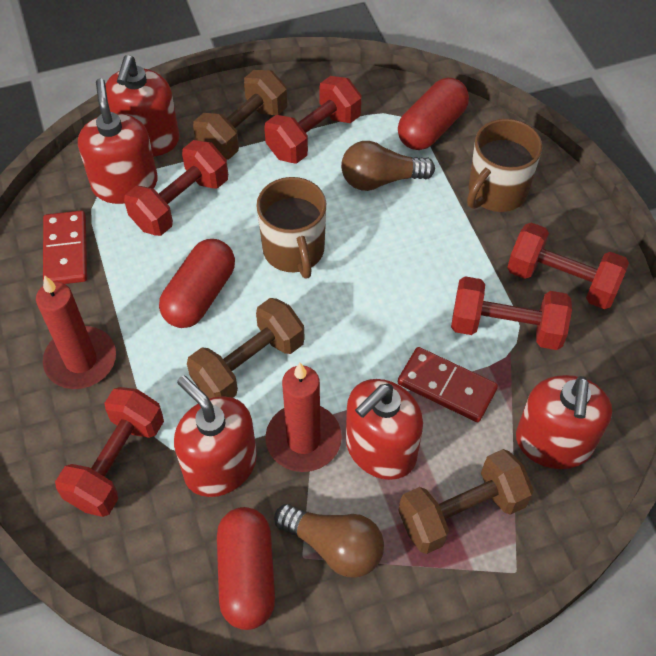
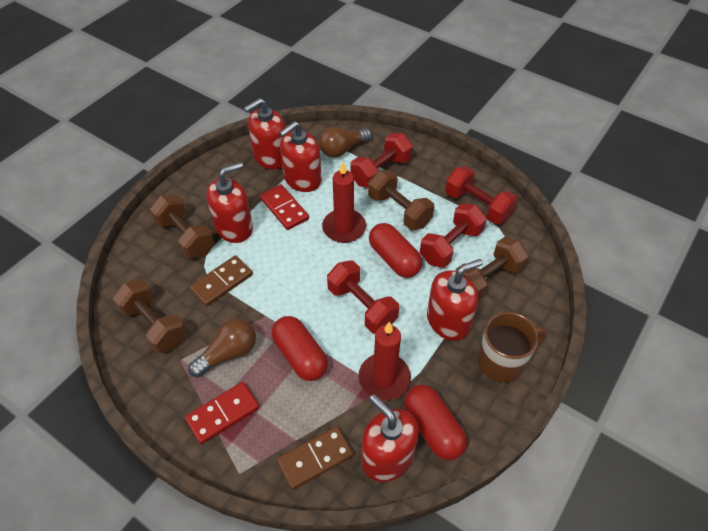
brown domino: none = 0 -> [189,255,253,307] [277,426,354,490] = 2
brown dumbbell: [187,298,305,398] [193,70,288,160] [398,449,534,554] = 3 -> [113,279,186,353] [150,194,214,259] [368,170,434,230] [456,237,528,300] = 4
brown mug: [256,177,326,279] [467,119,542,212] = 2 -> [478,312,547,382] = 1
red dumbbell: [55,387,164,517] [124,140,228,236] [264,76,362,164] [451,276,572,350] [507,223,629,309] = 5 -> [327,260,399,333] [350,133,413,188] [420,203,487,268] [445,166,517,224] = 4

